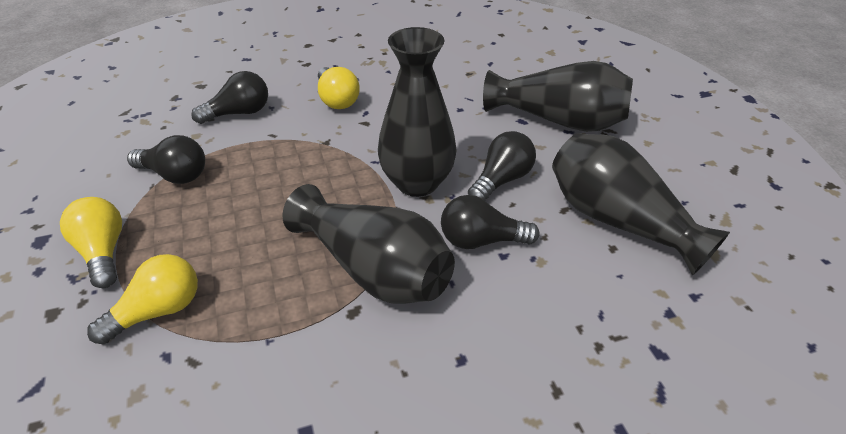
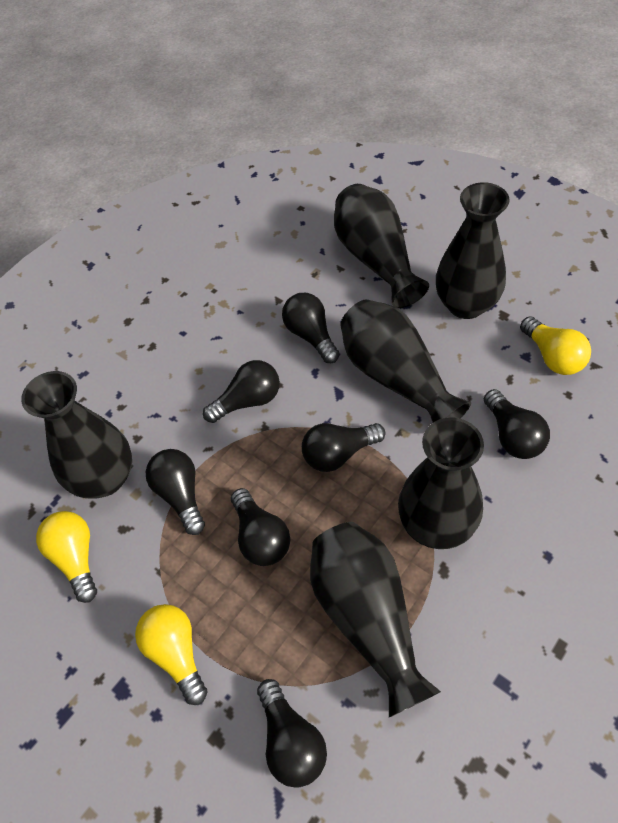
black light bulb: [127,135,205,184] [191,71,268,124] [441,195,539,249] [468,131,536,200] = 4 -> [146,449,205,535] [203,360,280,423] [231,488,290,566] [257,679,327,788] [282,293,340,363] [302,423,385,472] [484,389,550,459] = 7
black vase: [282,184,455,304] [378,27,457,197] [483,61,633,132] [552,133,730,275] = 4 -> [21,371,132,499] [310,522,441,717] [334,184,429,308] [340,299,471,423] [398,417,484,549] [436,182,510,319] = 6

